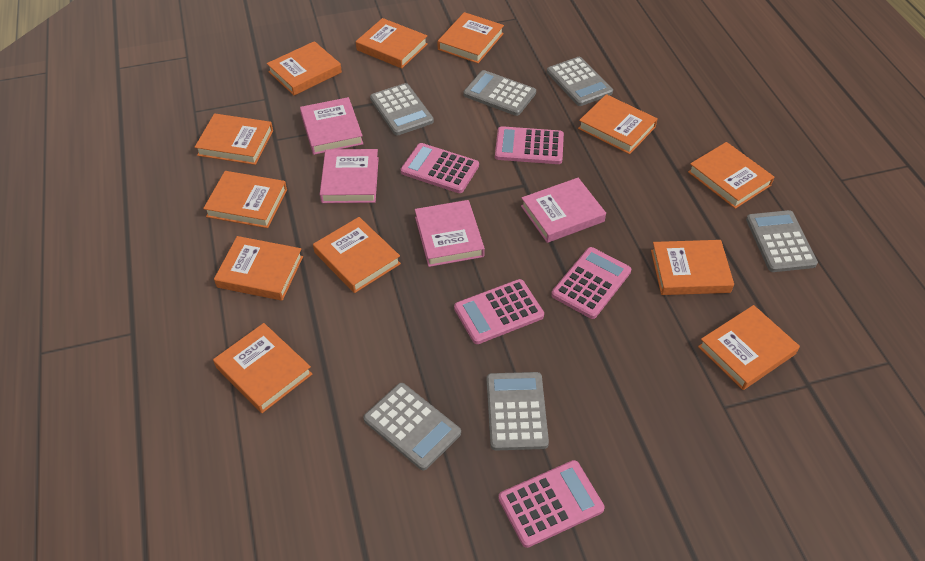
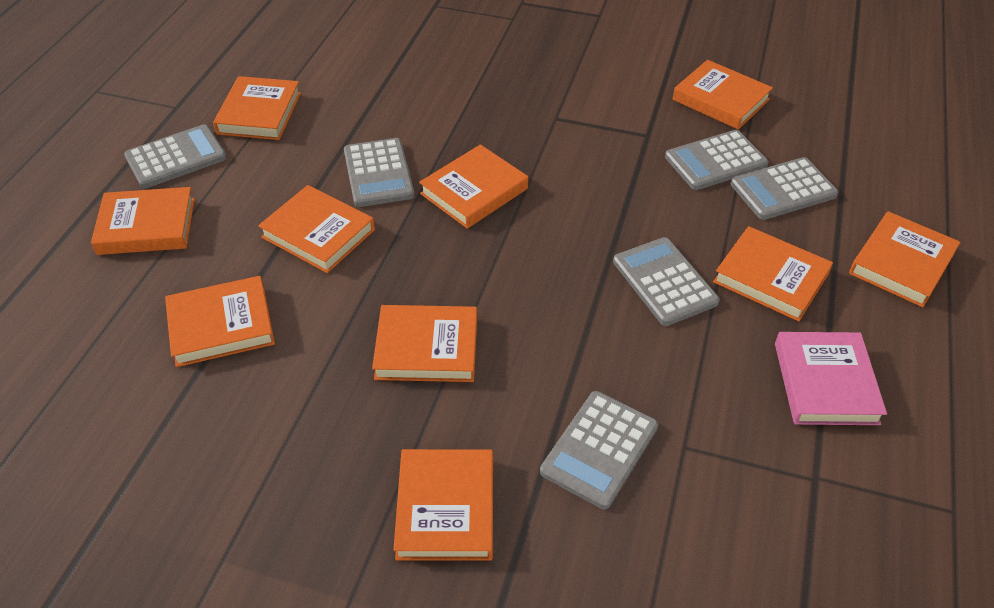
orange book: [195,113,273,165] [203,171,287,228] [213,323,312,413] [214,236,303,301] [267,41,342,95] [313,217,401,293] [356,18,428,68] [437,12,504,63] [578,94,658,154] [651,240,734,295] [688,142,775,209] [698,305,800,390] = 12 -> [91,187,195,255] [165,276,275,367] [213,76,301,140] [258,185,375,273] [372,305,477,382] [393,449,493,561] [419,144,528,229] [673,60,773,130] [713,226,833,322] [849,211,960,307] = 10
pink book: [300,97,363,155] [320,149,379,203] [415,200,485,267] [521,178,606,243] = 4 -> [775,332,887,425] = 1
pink calculator: [401,143,479,193] [454,279,544,344] [495,126,564,164] [498,460,605,548] [551,247,631,319] = 5 -> none = 0

